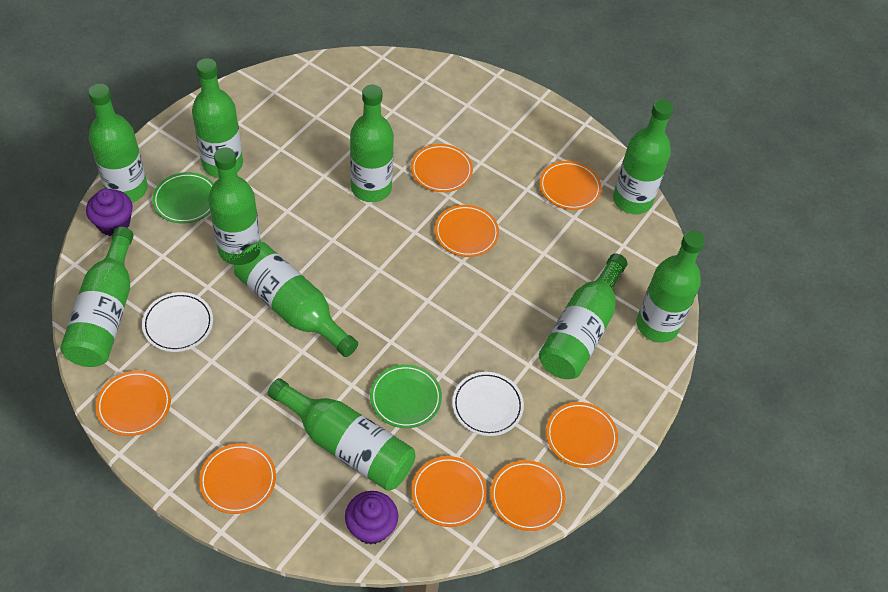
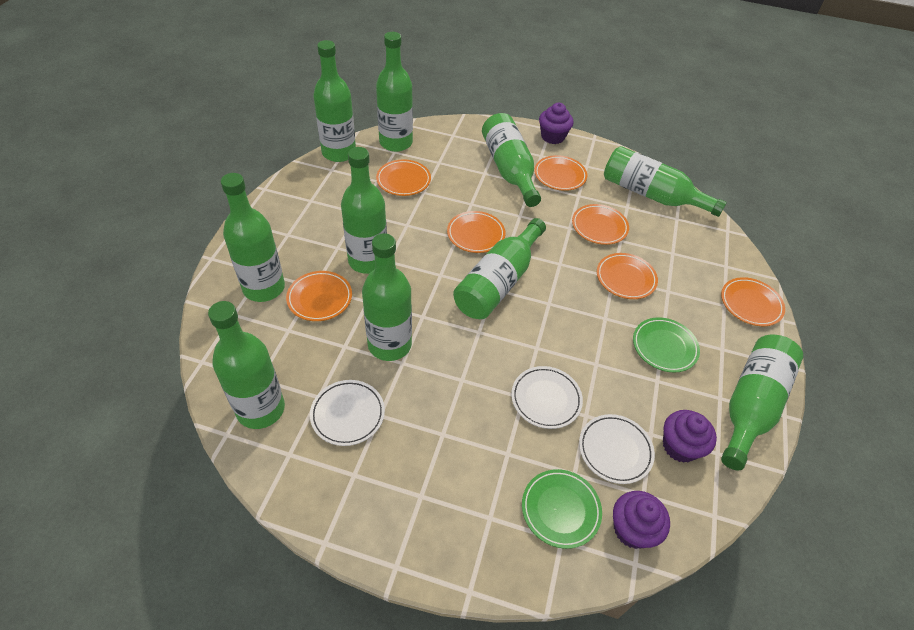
orange plate: [96,370,171,436] [199,443,276,514] [411,144,473,192] [411,456,487,527] [435,205,499,257] [490,460,565,531] [539,161,602,210] [546,402,618,468] = 8 -> [286,271,352,321] [376,160,431,196] [447,211,505,253] [534,155,587,191] [572,204,629,245] [597,253,658,299] [721,277,785,326] = 7
purple cupcake: [86,188,133,236] [345,491,398,545] = 2 -> [539,103,574,144] [613,491,670,549] [663,410,717,463] = 3
white plate: [142,292,213,352] [452,372,524,436] = 2 -> [310,380,385,446] [511,366,583,429] [579,414,655,484] = 3

